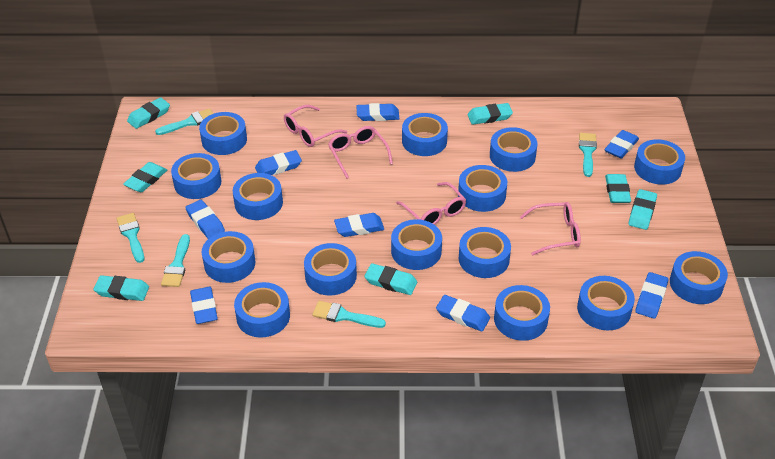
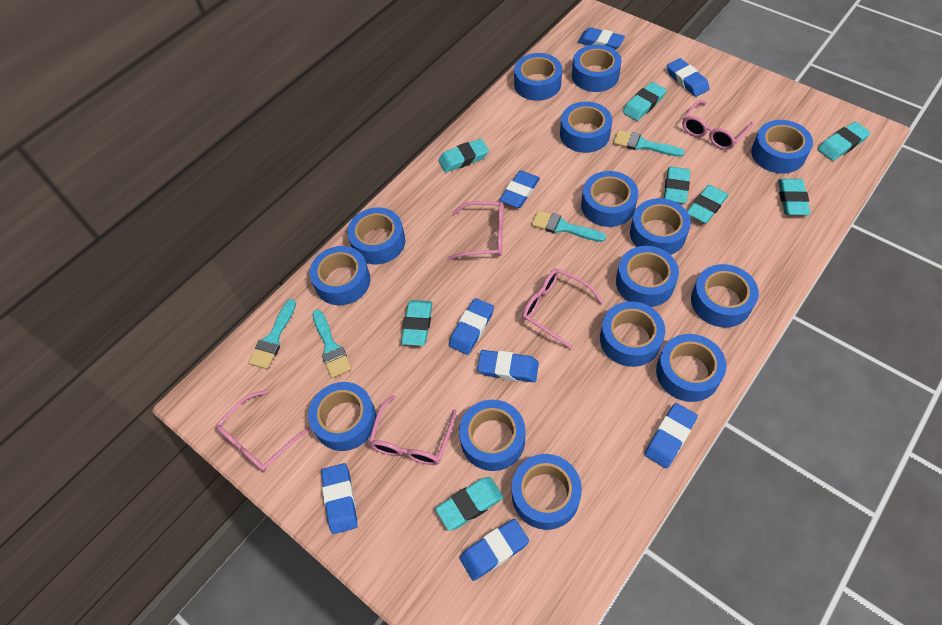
pink glasses: [284,105,347,147] [328,126,393,178] [396,182,466,225] [520,202,581,256] = 4 -> [216,390,311,472] [368,395,456,465] [448,201,503,260] [522,268,603,350] [682,100,753,150] = 5
turquoise brush: [116,213,144,263] [155,108,213,135] [161,234,190,287] [312,301,386,328] [579,133,597,177] = 5 -> [248,299,296,369] [312,309,352,378] [531,210,606,242] [613,130,685,157] = 4
turquoise eraser: [94,275,149,301] [123,162,167,192] [127,97,170,129] [364,263,417,295] [467,103,513,125] [605,174,631,203] [628,189,657,230] = 7 -> [401,300,433,346] [435,477,504,531] [438,139,489,173] [623,82,667,121] [664,167,690,204] [687,185,728,224] [778,179,811,215] [818,122,871,161] = 8

